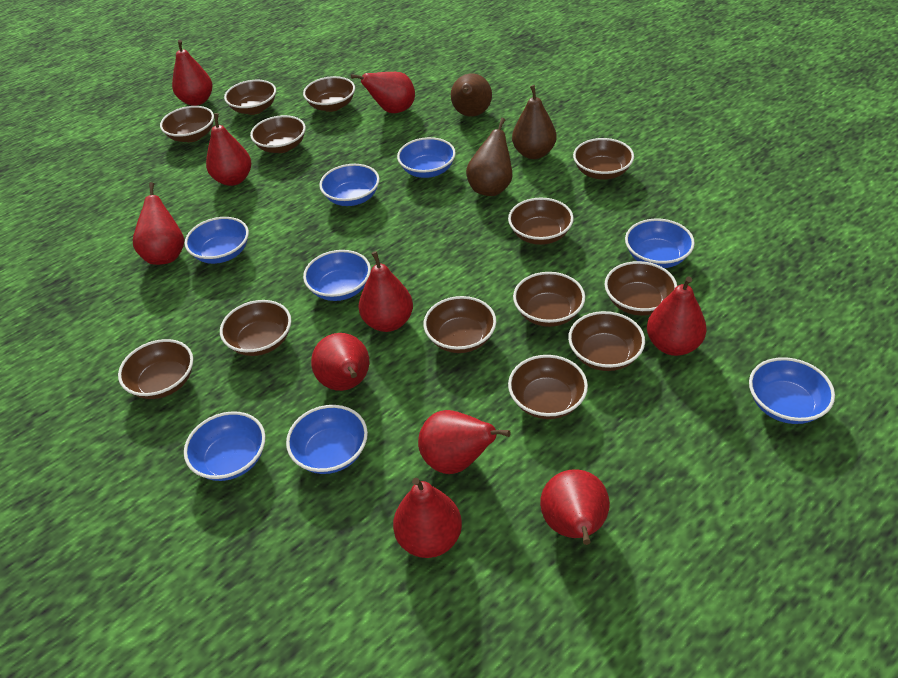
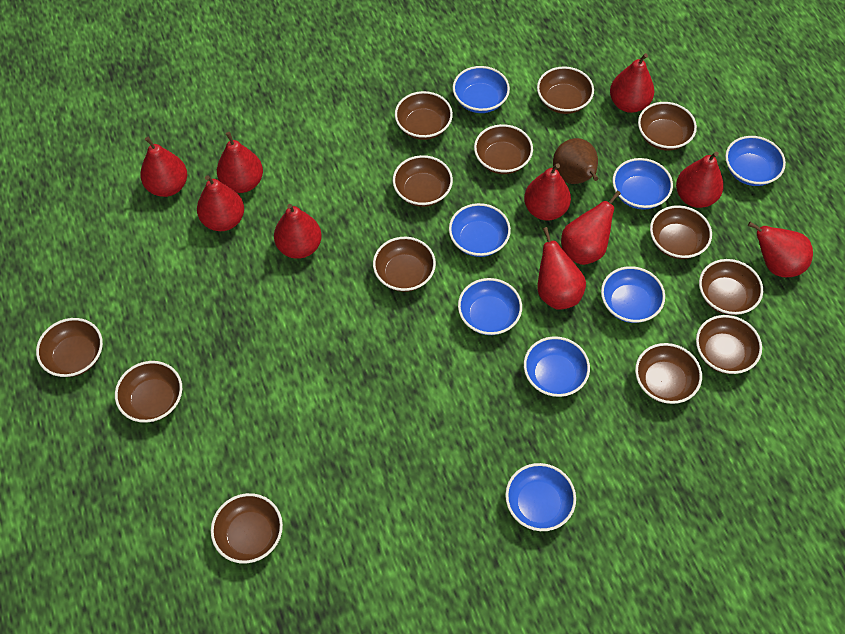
brown pear: [451,74,492,117] [466,118,513,196] [512,85,557,159] = 3 -> [553,138,598,184] = 1

